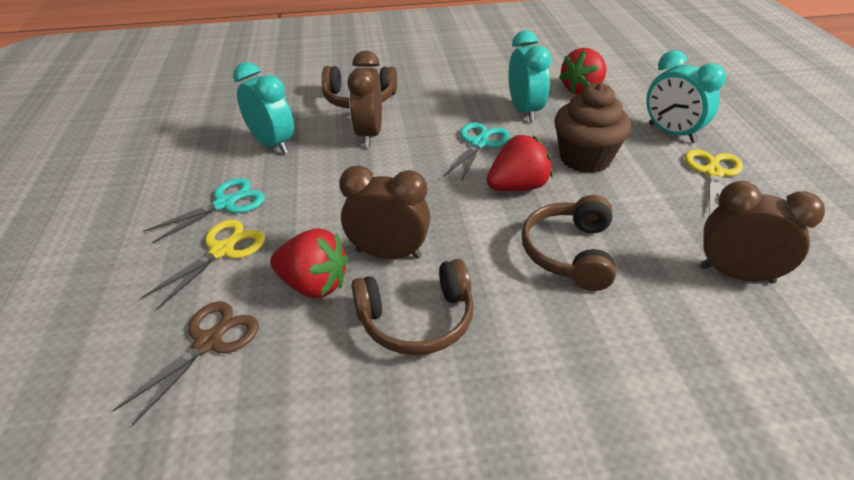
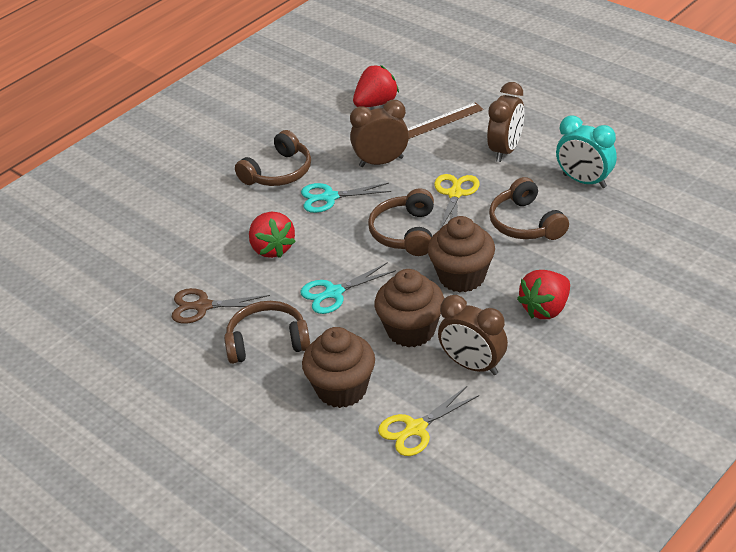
brown cupcake: [554,82,631,173] = 1 -> [302,327,375,408] [375,269,444,347] [428,216,495,292] = 3
brown headphones: [322,66,397,108] [351,259,474,355] [521,195,616,291] = 3 -> [224,301,310,364] [235,130,311,186] [368,188,434,256] [489,177,569,240] = 4
brown ruler: none = 0 -> [407,102,484,139] = 1
turquoise clock: [233,62,294,154] [508,30,552,122] [646,50,726,143] = 3 -> [556,116,617,188] = 1

